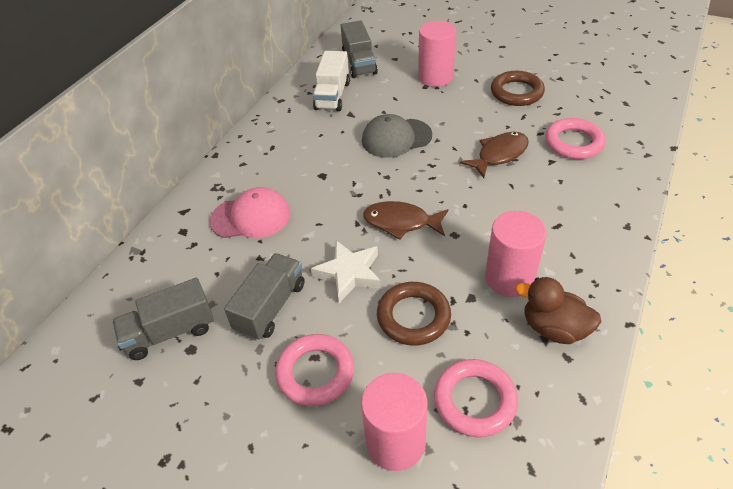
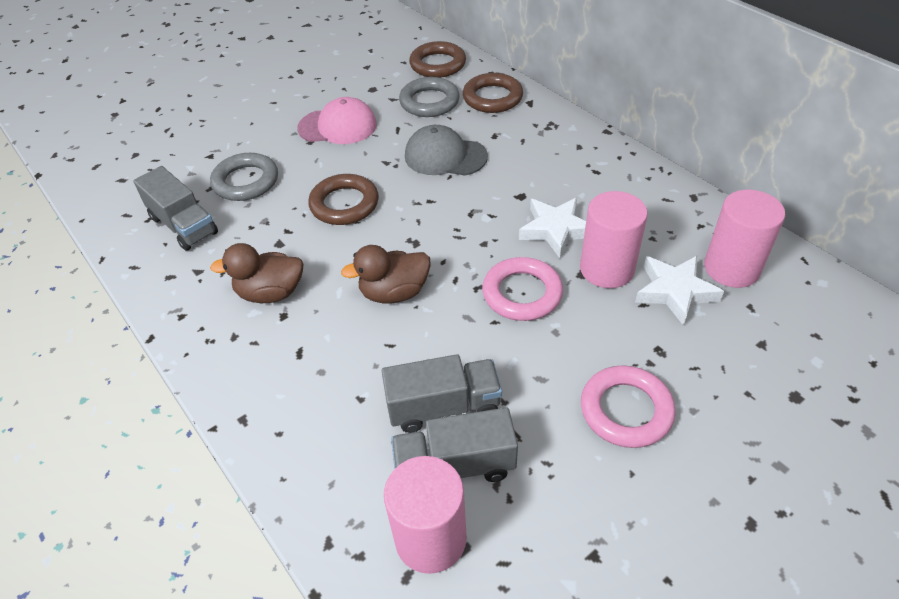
brown duck: [515,277,602,344] = 1 -> [210,243,304,303] [341,245,431,304] = 2
brown fish: [363,201,449,239] [460,132,529,178] = 2 -> none = 0
brown ring: [377,282,451,345] [491,71,545,106] = 2 -> [308,174,379,225] [409,41,466,78] [463,73,523,113] = 3
grey ring: none = 0 -> [210,153,278,201] [399,77,460,117] = 2
pink ring: [275,334,354,406] [434,359,518,437] [545,118,606,159] = 3 -> [482,257,563,321] [581,365,676,448] = 2
white star: [311,240,381,303] = 1 -> [519,198,586,258] [635,256,724,326] = 2
white truck: [313,51,350,111] = 1 -> none = 0

